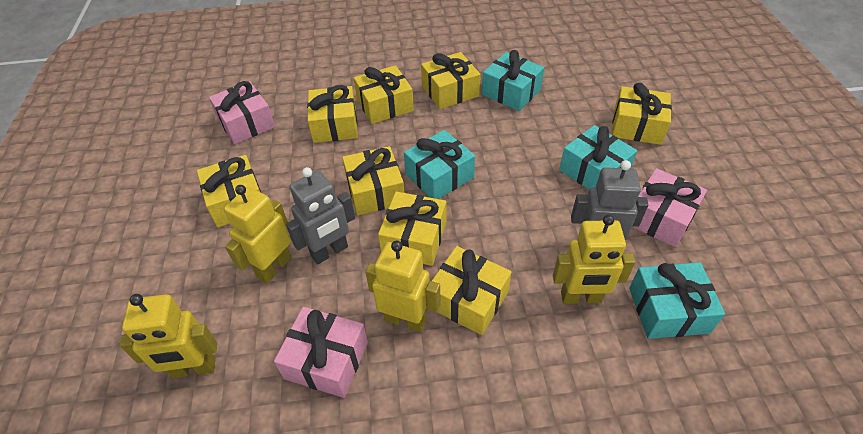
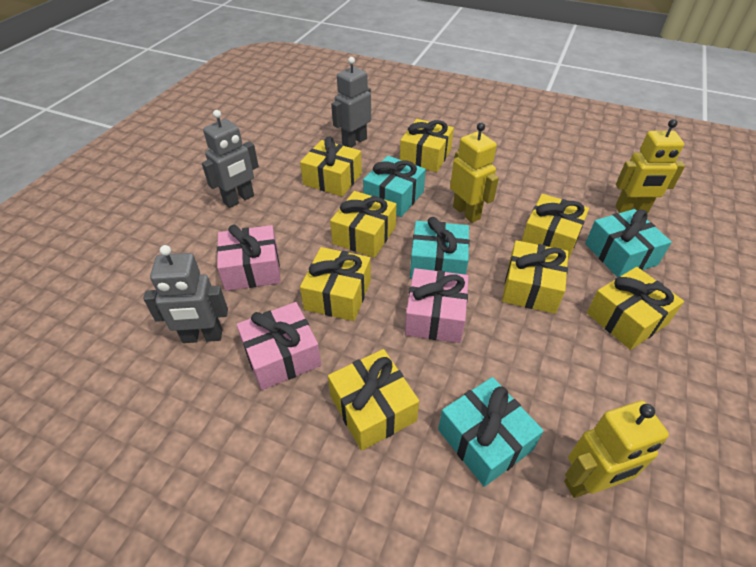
grey robot: [286,167,355,264] [571,160,648,240] = 2 -> [143,245,228,343] [202,110,259,208] [331,57,371,148] = 3
yellow robot: [119,294,217,378] [224,185,291,283] [365,241,441,332] [553,215,636,304] = 4 -> [450,123,499,223] [564,401,669,498] [615,119,685,213] = 3

